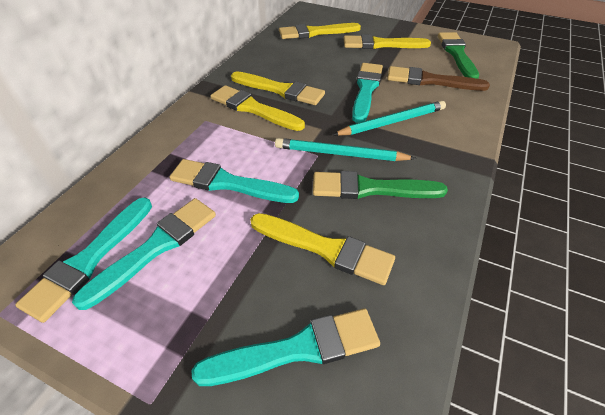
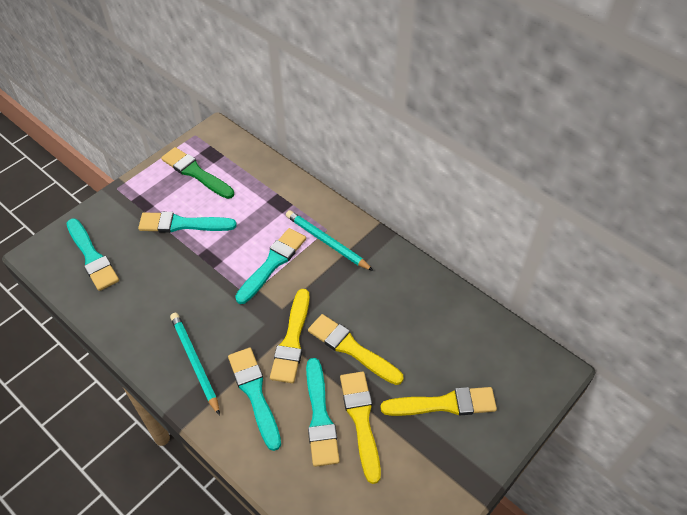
brown brush: [387,66,490,91] = 1 -> none = 0
green brush: [313,171,448,199] [438,32,479,79] = 2 -> [161,147,234,199] = 1
yellow brush: [211,85,305,131] [231,72,325,105] [250,213,395,285] [279,23,361,39] [344,34,431,49] = 5 -> [270,289,310,383] [308,314,403,385] [340,371,381,484] [381,387,497,416] = 4

